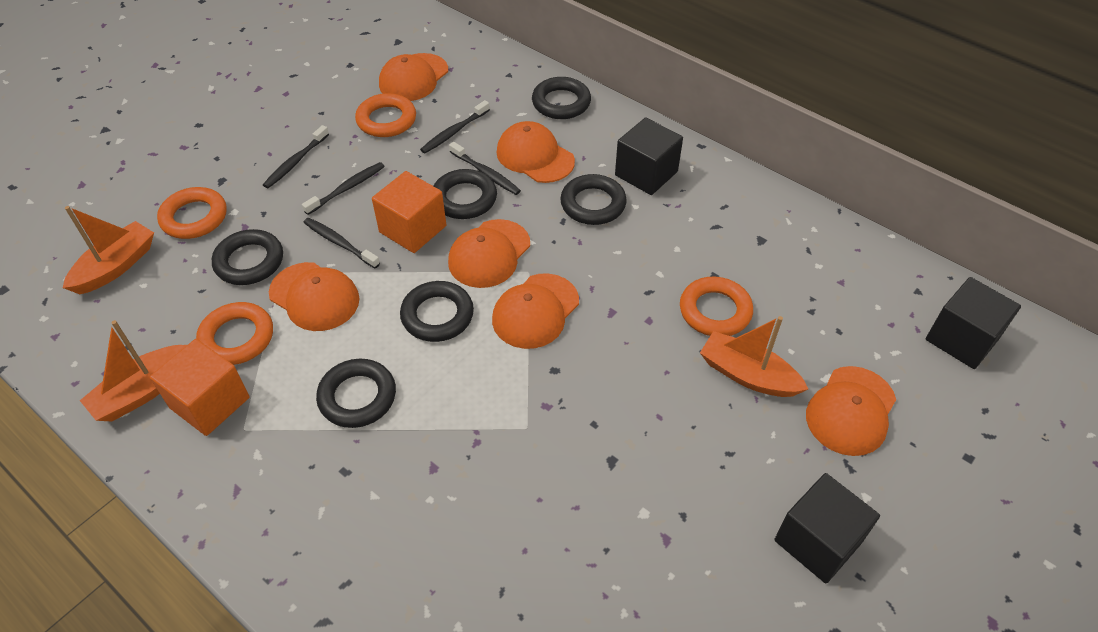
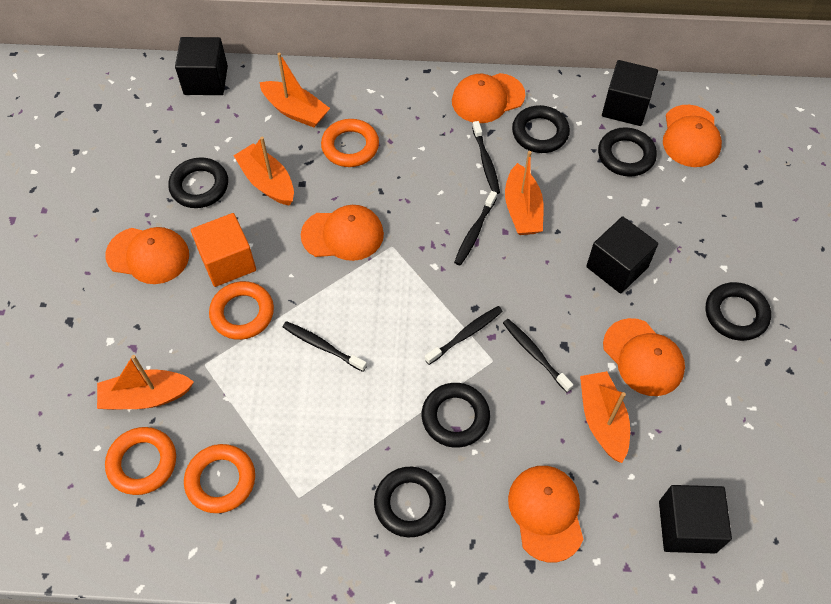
black cube: [615,117,683,195] [774,473,880,583] [926,277,1021,369] = 3 -> [175,37,228,95] [586,217,658,294] [602,60,658,126] [659,485,732,554] = 4
orange boat: [63,206,154,294] [80,320,187,422] [700,316,808,397] = 3 -> [97,355,194,410] [234,137,294,206] [259,53,330,128] [505,151,543,235] [580,371,630,463] = 5
orange cube: [150,339,250,436] [372,171,446,253] = 2 -> [191,213,256,287] = 1

